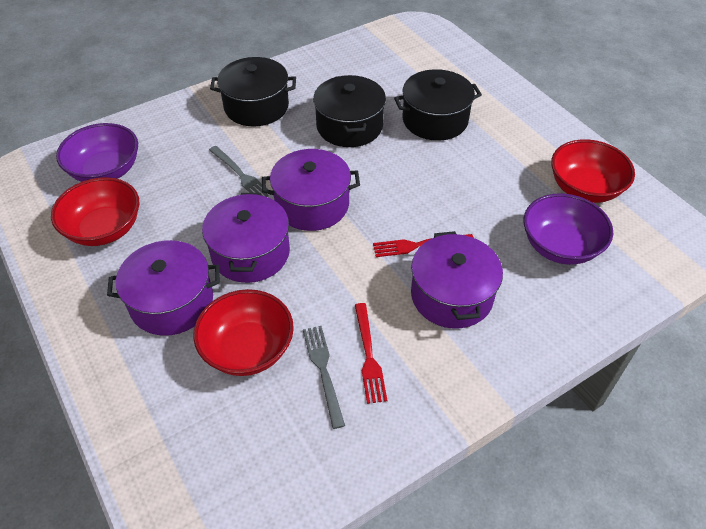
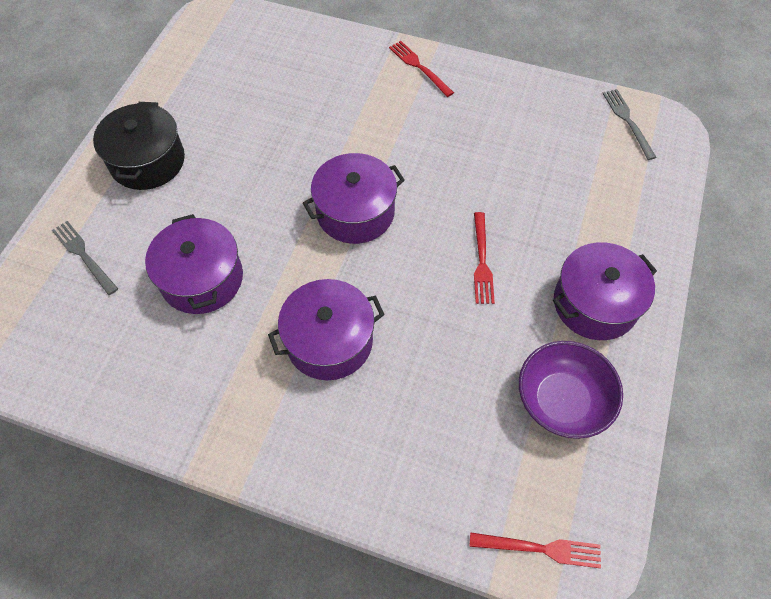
black pot: [210,57,296,126] [313,75,386,147] [394,69,482,141] = 3 -> [93,102,185,190] = 1
purple bowl: [56,123,138,182] [524,193,613,265] = 2 -> [519,341,623,439] = 1
red bowl: [51,177,140,246] [193,289,294,376] [551,140,635,203] = 3 -> none = 0
red fork: [355,303,387,404] [373,234,474,257] = 2 -> [389,41,454,97] [469,532,601,568] [474,212,495,304] = 3

